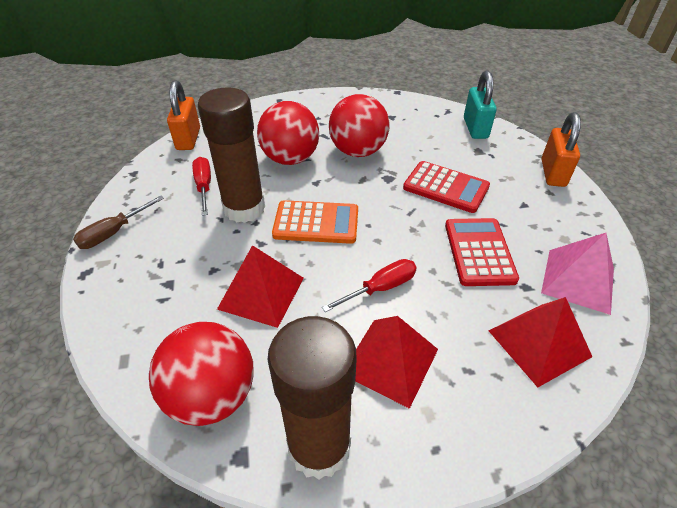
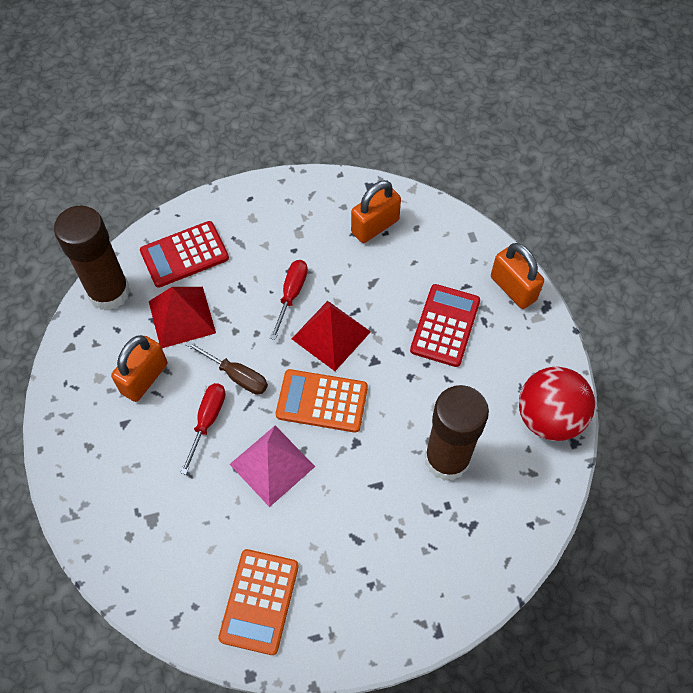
orange calculator: [272,200,358,244] = 1 -> [218,549,299,655] [276,369,368,433] = 2
orange padlock: [167,80,200,150] [542,112,581,187] = 2 -> [111,335,167,402] [351,180,401,243] [491,243,544,309] = 3
red ball: [149,322,254,426] [257,101,319,165] [329,94,389,157] = 3 -> [519,367,595,441] = 1
red pyramid: [217,245,304,328] [355,316,438,409] [488,297,592,387] = 3 -> [149,287,216,348] [292,301,371,371] = 2
turquoise padlock: [464,70,497,139] = 1 -> none = 0

